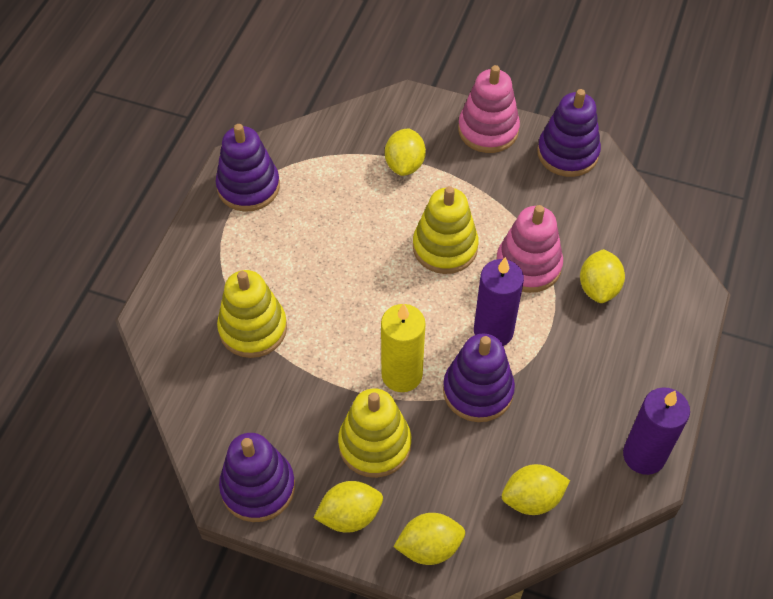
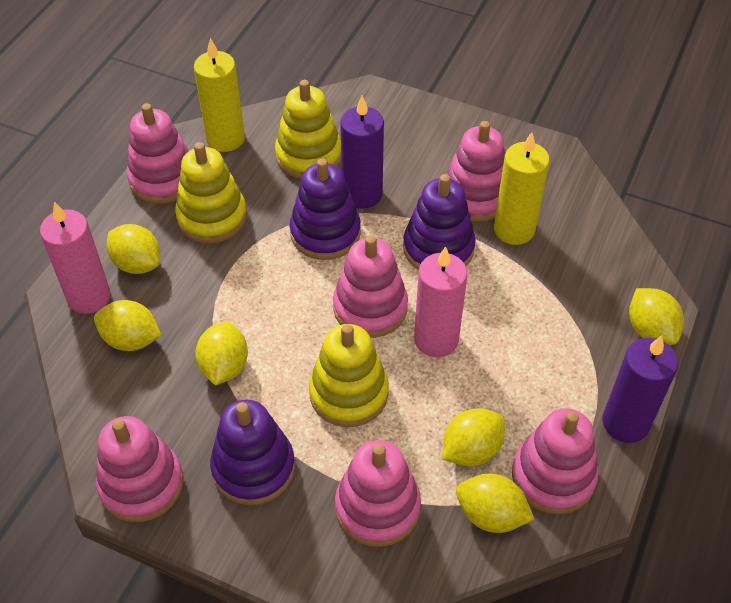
pink candle: none = 0 -> [40,202,110,314] [414,246,467,357] = 2
pink stacking toy: [458,65,520,153] [496,205,563,293] = 2 -> [96,416,184,522] [127,103,188,204] [333,235,408,338] [335,440,421,547] [446,121,505,222] [512,408,598,514] = 6
purple stacking toy: [216,124,280,212] [219,433,295,522] [443,334,515,422] [537,89,601,177] = 4 -> [210,400,295,505] [290,159,361,260] [403,174,476,270] = 3
yellow candle: [381,304,425,392] = 1 -> [194,38,245,152] [494,132,550,245] = 2
yellow lemon: [314,481,383,533] [385,128,426,176] [393,513,465,565] [502,464,570,515] [580,249,625,303] = 5 -> [94,300,162,351] [107,224,160,274] [195,322,248,386] [442,408,505,466] [456,474,534,533] [629,288,684,345] = 6

